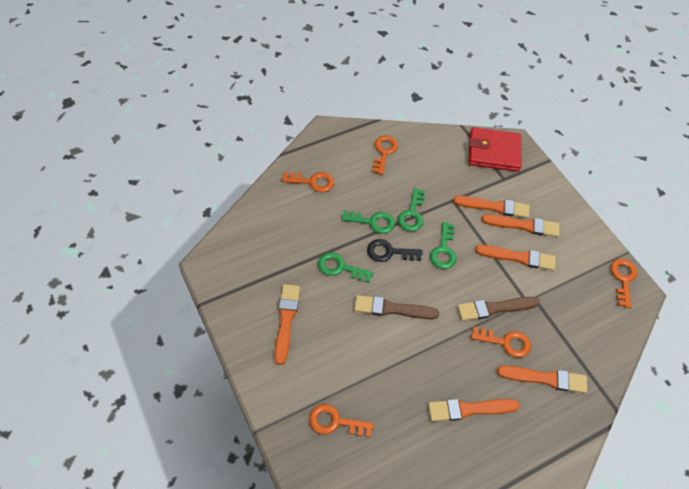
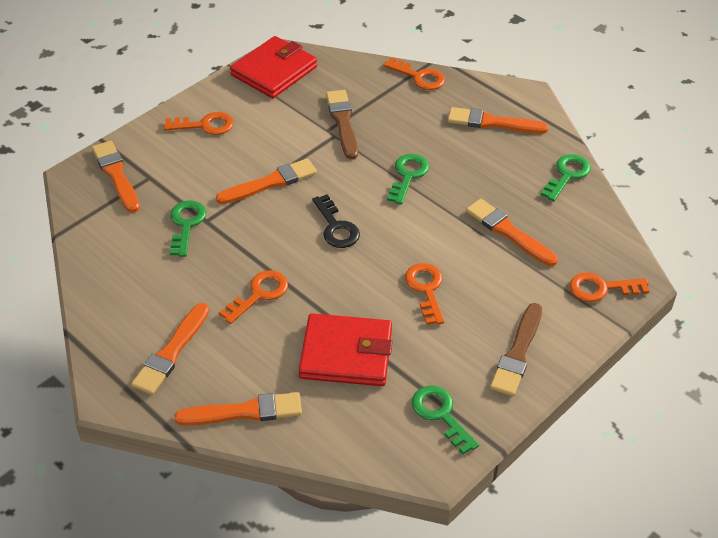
red wallet: [468,127,521,172] = 1 -> [230,36,317,98] [299,313,392,386] = 2

